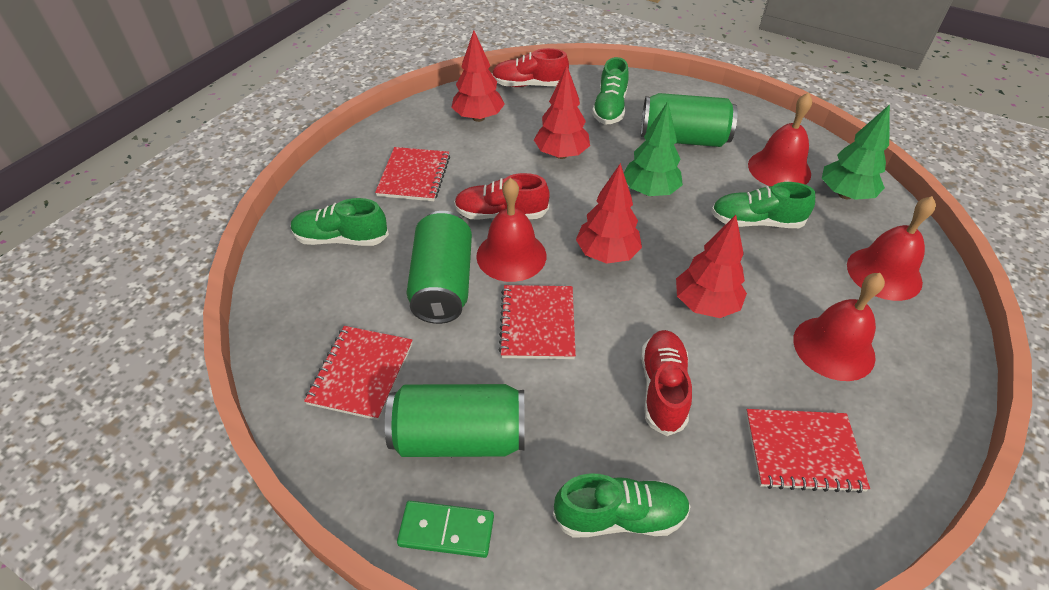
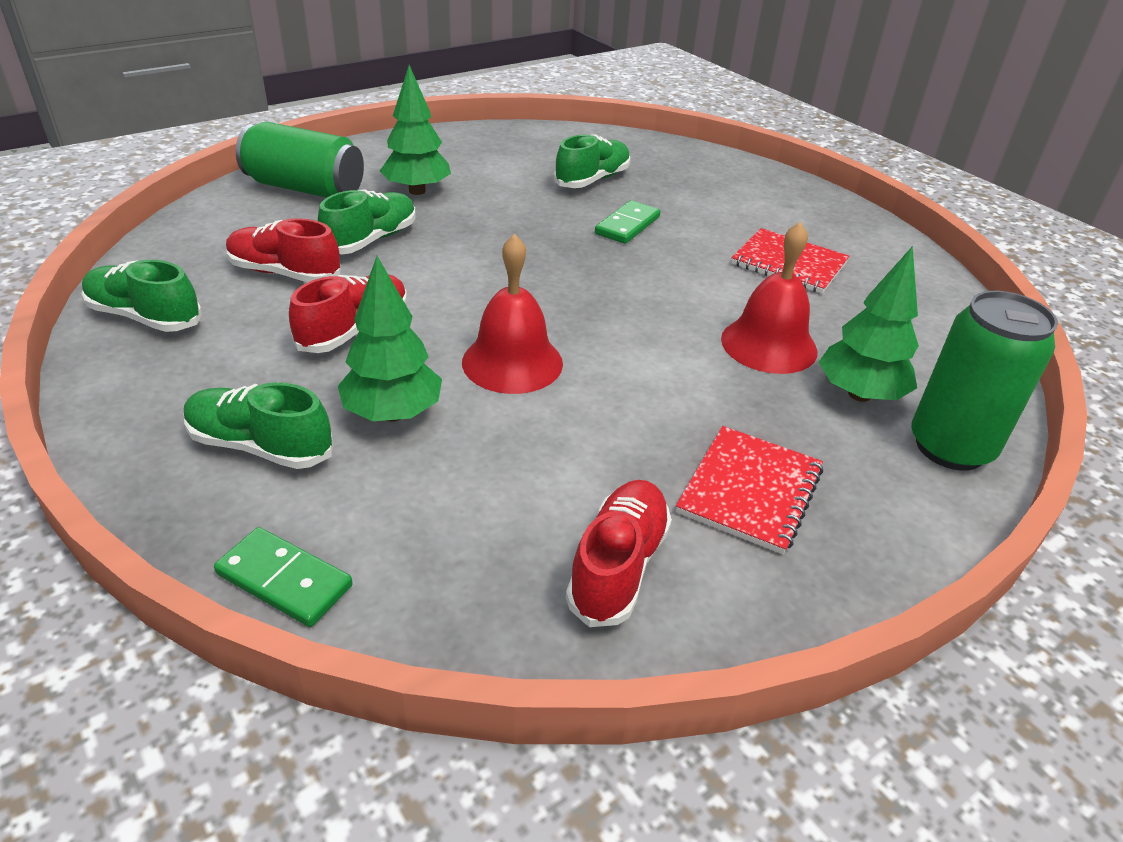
green can: [385,384,525,457] [406,211,472,324] [641,93,738,147] = 3 -> [235,121,364,198] [911,291,1058,471] = 2
green domino: [397,501,494,558] = 1 -> [214,527,353,627] [595,200,661,244] = 2
green tree: [624,101,683,196] [822,104,890,200] = 2 -> [338,256,442,422] [380,65,451,195] [819,246,919,402] = 3
red bell: [476,178,546,282] [748,92,812,186] [793,273,885,381] [847,196,936,301] = 4 -> [462,234,563,394] [721,222,818,374] = 2
red notebook: [304,326,412,420] [375,147,450,201] [499,285,576,359] [746,409,870,493] = 4 -> [676,426,823,554] [731,228,849,294] = 2
red tree: [451,30,505,122] [534,66,590,159] [576,163,642,264] [676,215,747,318] = 4 -> none = 0

